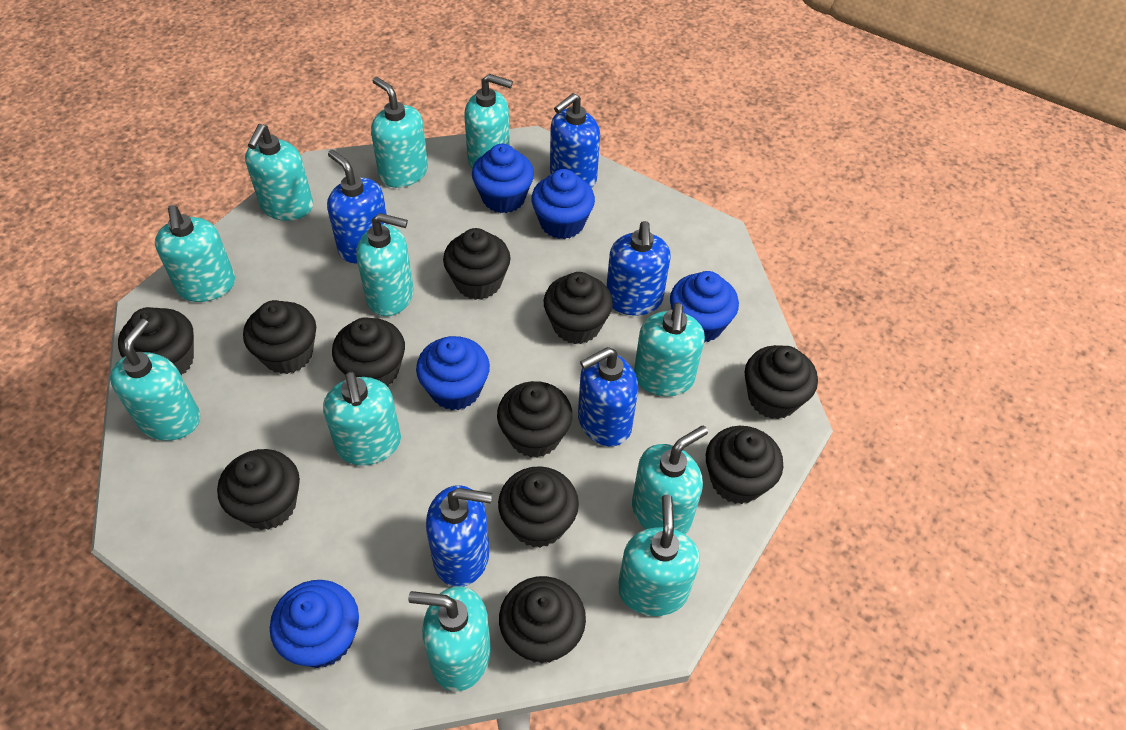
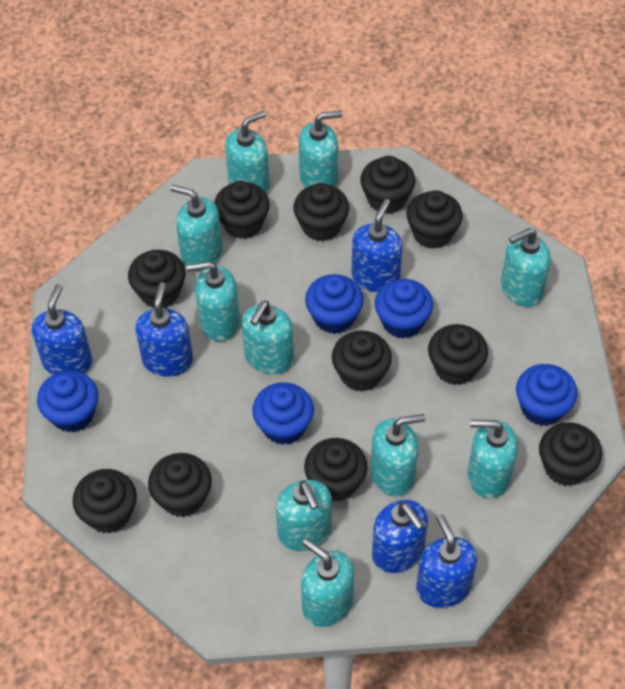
turquoise soap dispenser: [110,319,200,441] [155,205,235,302] [245,124,313,221] [323,372,401,465] [356,213,414,316] [371,77,428,188] [408,586,491,691] [464,74,513,169] [618,495,700,616] [632,426,708,534] [634,303,705,396] = 11 -> [170,184,222,271] [186,261,240,341] [225,111,270,193] [242,301,294,375] [276,480,332,551] [299,111,343,188] [301,538,354,627] [371,414,426,496] [468,420,518,499] [501,228,551,307] = 10

